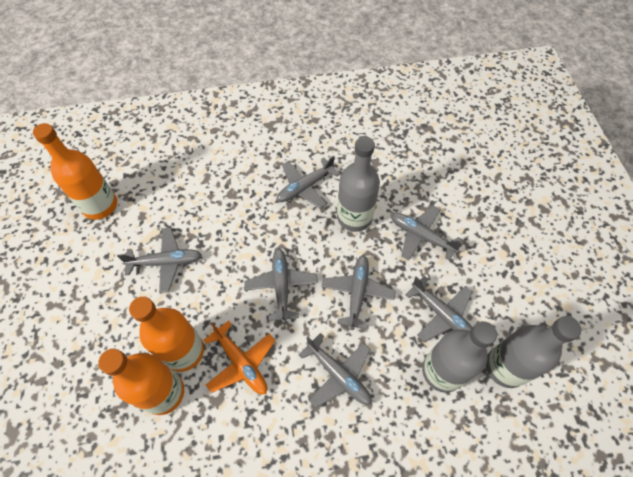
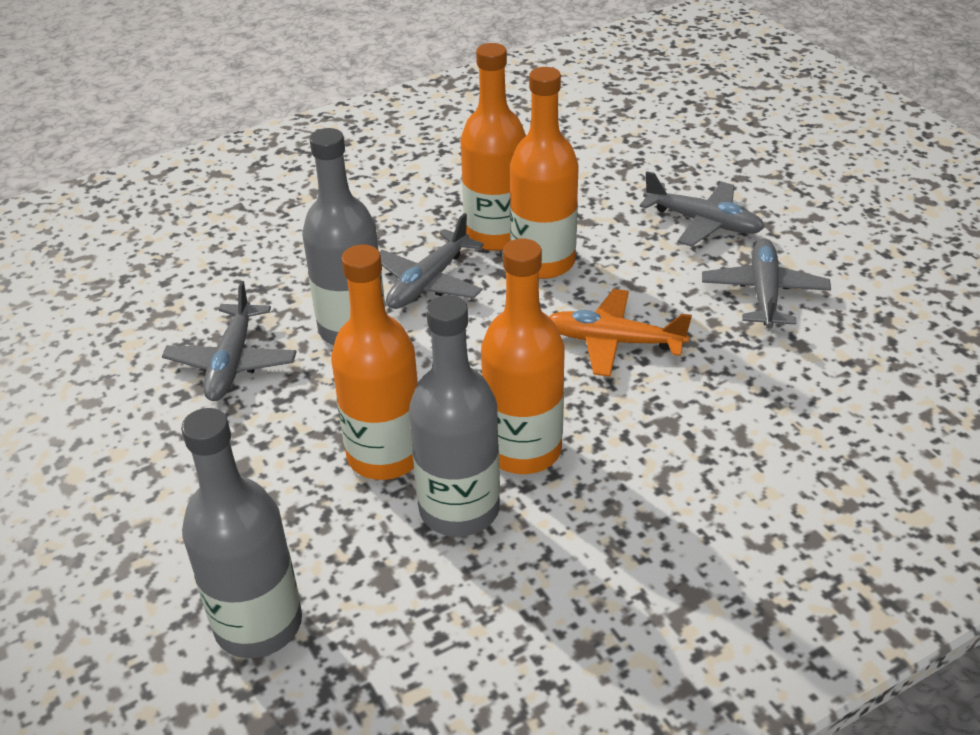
grey plane: [117,228,202,293] [244,248,318,323] [276,156,340,209] [299,333,372,408] [321,255,395,330] [391,205,463,261] [405,276,472,342] = 7 -> [162,281,297,401] [379,213,484,309] [639,171,765,246] [702,239,831,329] = 4
orange bottle: [33,123,117,220] [98,349,184,415] [129,296,204,372] = 3 -> [331,245,418,480] [460,43,526,251] [481,239,565,474] [510,67,579,279] = 4

